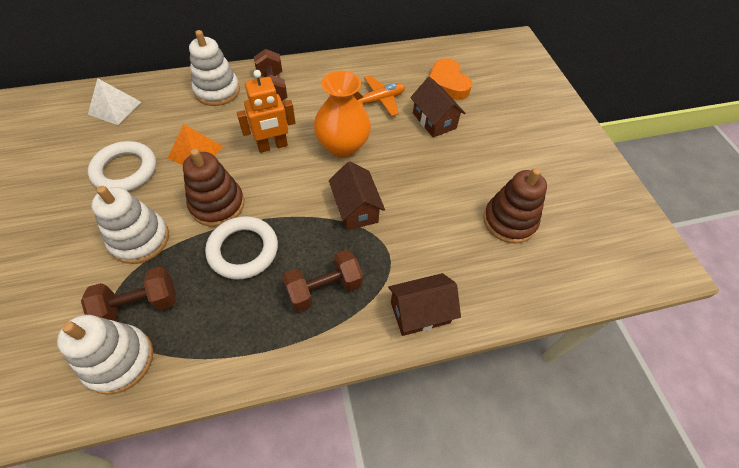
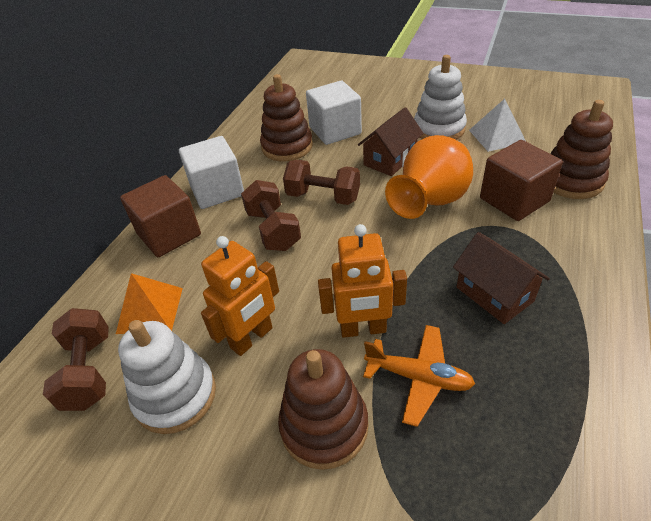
brown cube: none = 0 -> [120,175,201,257] [480,140,563,221] = 2
brown house: [329,161,385,230] [388,273,461,336] [410,77,466,138] = 3 -> [358,107,424,176] [453,232,550,324] = 2
brown stacking toy: [183,149,244,227] [483,168,547,244] = 2 -> [260,74,313,161] [278,349,368,470] [551,100,613,199] = 3
orange heart: [429,58,472,100] = 1 -> none = 0
orange robot: [237,70,295,153] = 1 -> [201,236,279,356] [318,224,407,338] = 2
white cube: none = 0 -> [179,136,244,209] [306,81,362,145] = 2
white ring: [88,141,156,191] [205,216,278,279] = 2 -> none = 0
white stacking toy: [57,315,153,395] [91,186,169,264] [189,30,240,106] = 3 -> [118,320,216,434] [414,55,467,140] = 2

